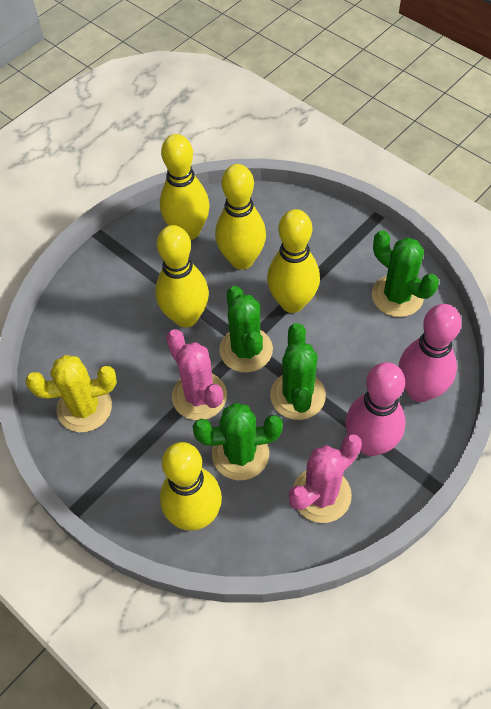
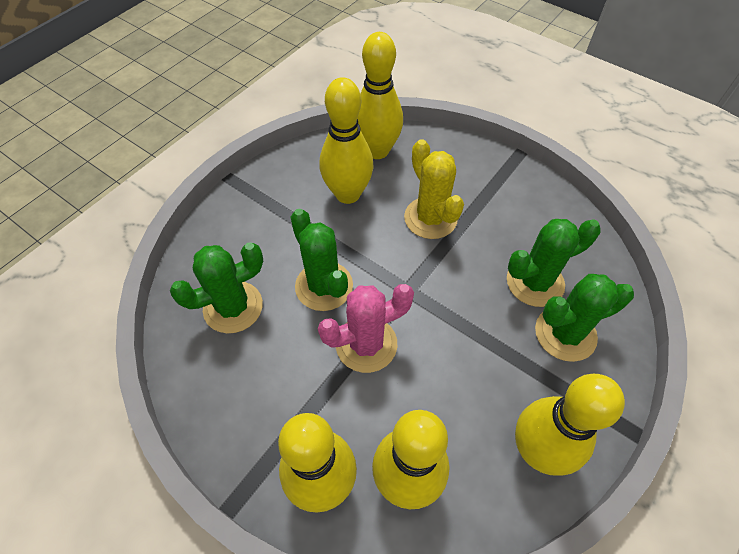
pink bowling pin: [346,362,405,456] [398,304,462,402] = 2 -> none = 0
pink cactus: [166,329,227,420] [289,434,362,523] = 2 -> [318,284,414,373] = 1

